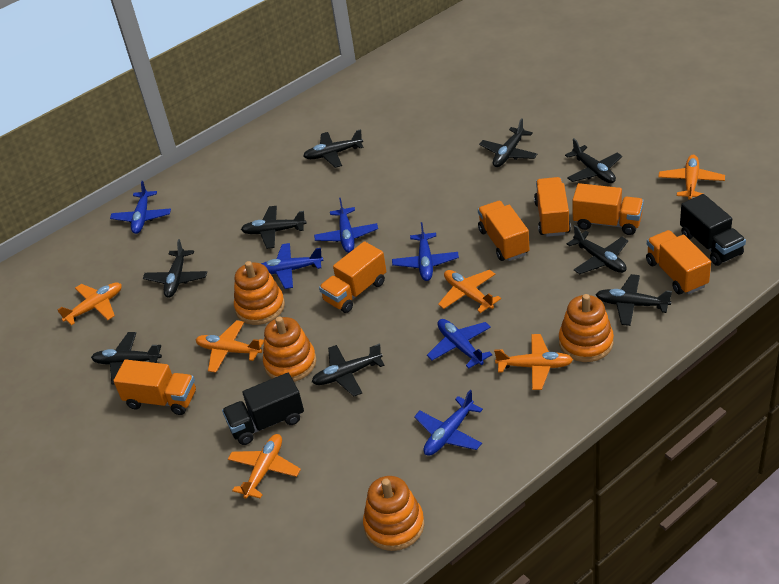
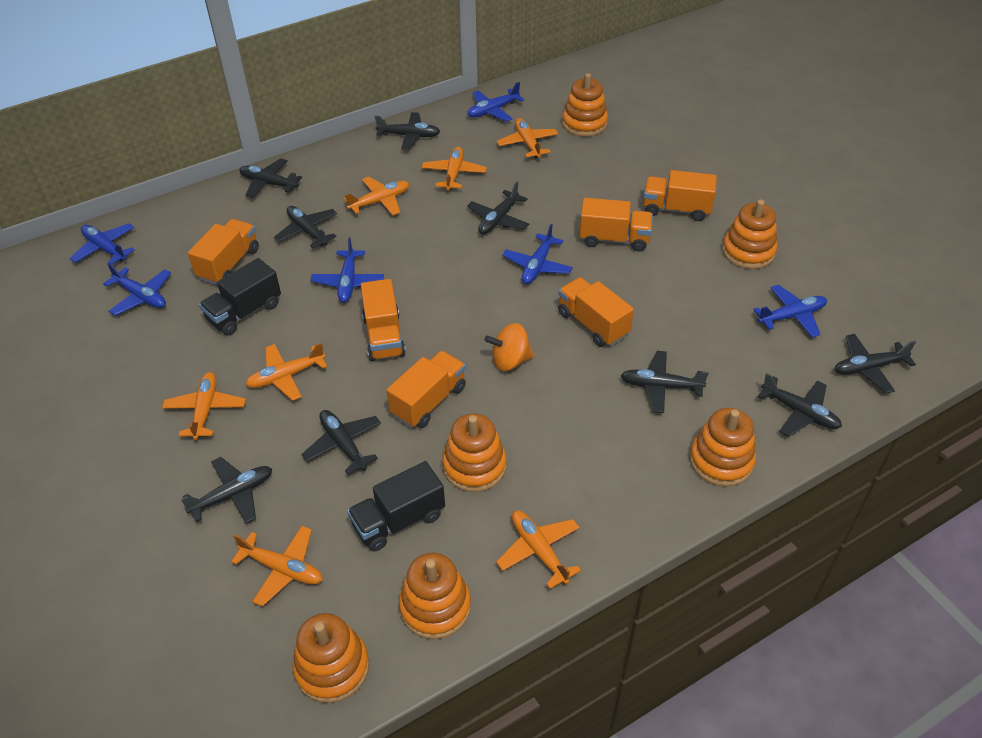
orange plane: [57,282,122,325] [196,320,264,373] [228,434,301,499] [438,270,501,313] [494,334,573,390] [659,155,725,200] = 6 -> [162,372,246,440] [231,526,323,607] [246,343,327,401] [344,177,409,215] [422,146,487,190] [496,510,581,589] [497,118,558,158] = 7
orange spinning top: none = 0 -> [484,323,534,371] = 1
orange stacking toy: [234,261,285,325] [263,317,316,382] [363,476,424,551] [559,294,614,362] = 4 -> [292,613,369,703] [399,553,471,639] [442,413,506,492] [562,73,608,137] [690,408,756,487] [722,200,777,269] = 6

